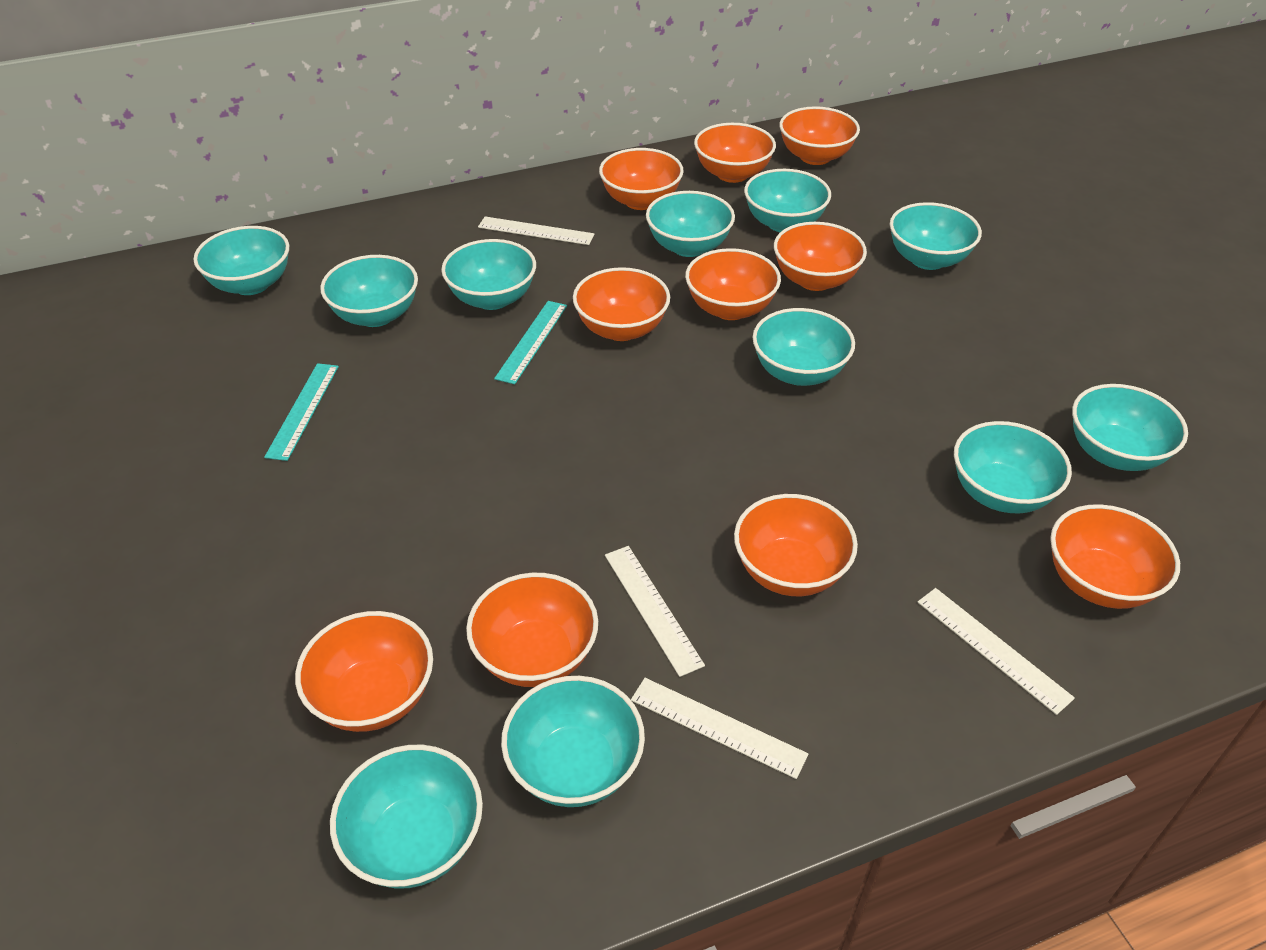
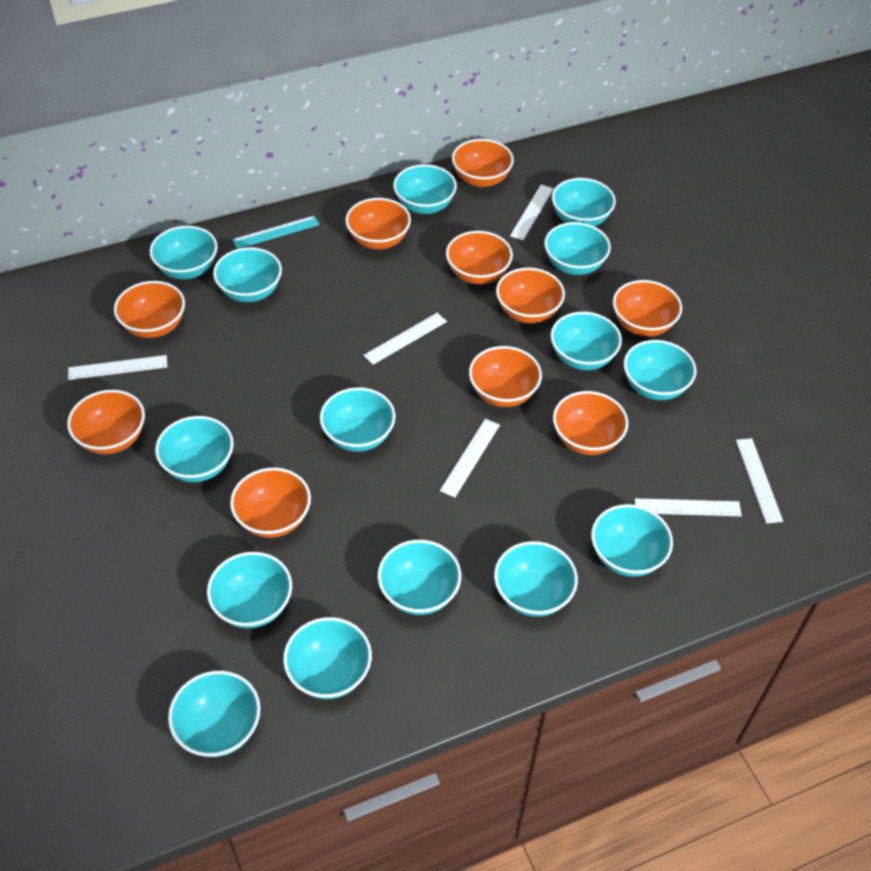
turquoise bowl: [193,226,289,295] [320,255,418,327] [330,745,483,889] [441,239,536,310] [501,676,645,807] [646,191,735,257] [744,169,831,232] [752,308,855,386] [890,202,982,270] [954,421,1072,514] [1072,384,1188,471] = 11 -> [150,226,218,279] [155,416,234,482] [168,671,260,757] [207,552,292,628] [213,247,282,302] [283,617,372,699] [320,387,395,452] [378,540,461,615] [393,164,457,214] [494,541,578,617] [544,222,611,275] [550,312,622,370] [552,178,616,226] [591,504,673,577] [624,340,696,400] = 15
turquoise ruler: [264,363,339,461] [494,301,567,384] = 2 -> [232,216,319,249] = 1
white ruler: [478,216,595,245] [605,546,705,677] [631,678,809,779] [918,588,1075,715] = 4 -> [68,355,167,380] [363,313,447,365] [440,419,500,497] [510,185,554,240] [635,498,742,516] [736,438,783,524] = 6

